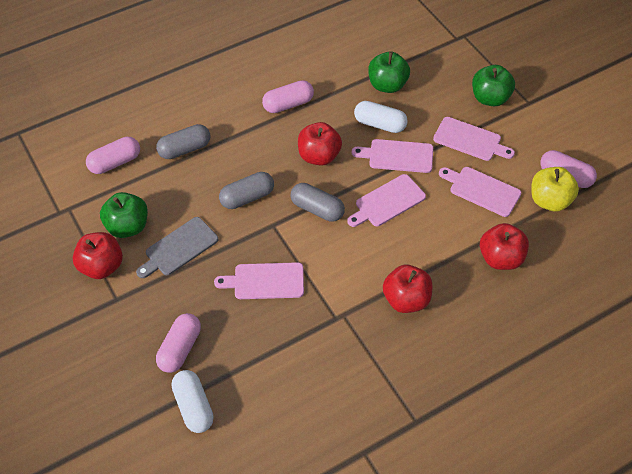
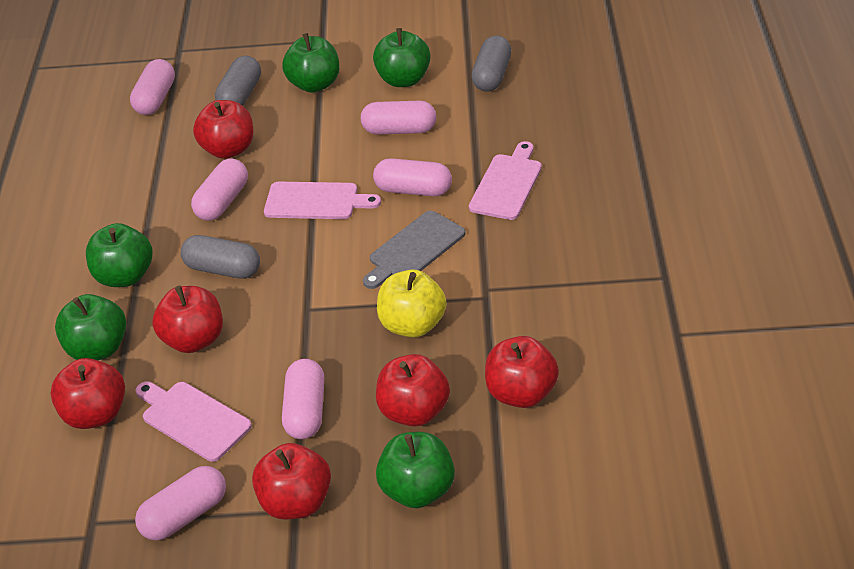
green apple: [100,192,148,238] [368,51,410,93] [472,65,515,107] = 3 -> [55,294,126,360] [86,223,153,287] [282,33,340,93] [373,28,431,87] [376,432,455,508] = 5
pink capsule: [86,137,140,174] [156,313,201,373] [262,80,314,113] [540,150,597,188] = 4 -> [130,59,175,115] [135,466,226,541] [191,158,248,221] [282,359,324,439] [361,100,436,135] [373,158,452,196] = 6
pink cutting board: [214,262,304,299] [347,174,426,227] [352,139,433,173] [433,117,515,161] [439,167,521,217] = 5 -> [136,382,252,462] [264,182,381,219] [469,141,542,220] = 3
red apple: [73,232,123,279] [298,122,342,166] [383,265,433,313] [480,223,529,270] = 4 -> [50,358,125,429] [152,285,223,353] [193,100,253,159] [252,443,331,520] [376,354,450,427] [485,336,559,408] = 6
white capsule: [171,370,214,433] [354,101,408,133] = 2 -> none = 0

